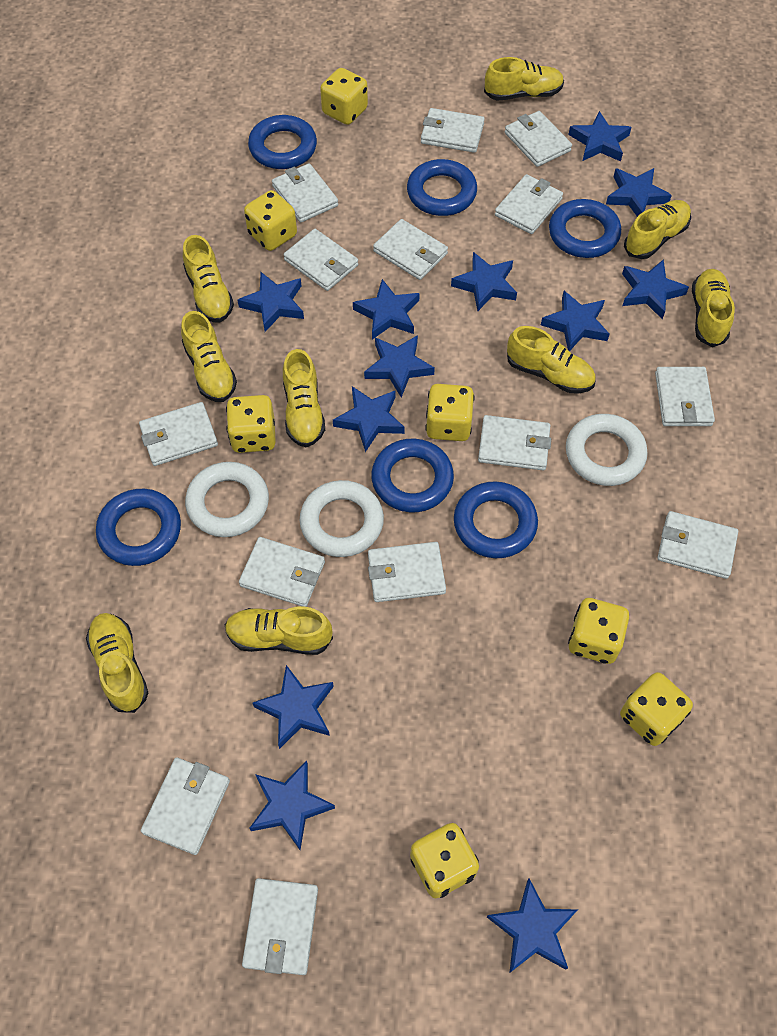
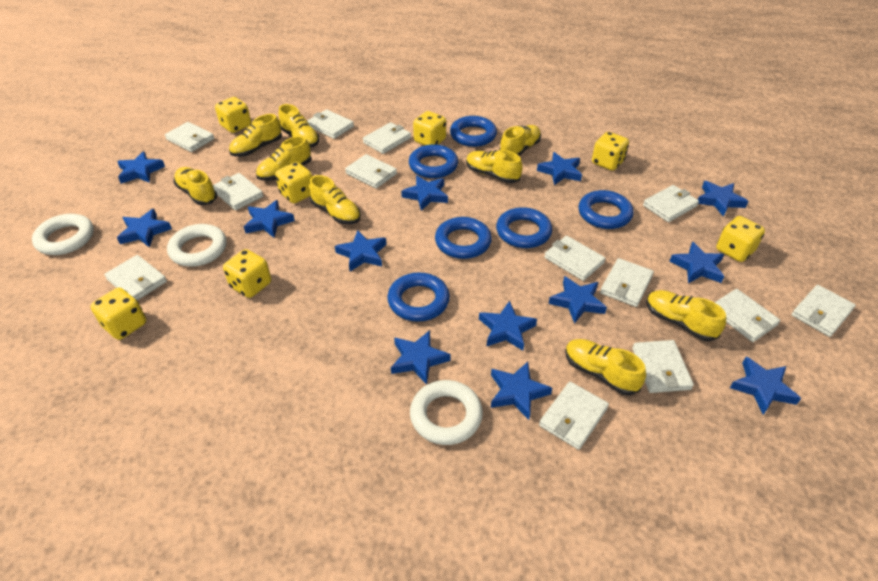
blue star: [237,272,304,332] [249,761,335,850] [252,665,334,749] [333,386,405,452] [353,279,420,339] [364,335,435,397] [451,252,517,311] [487,879,577,973] [541,291,609,351] [568,111,632,161] [606,168,672,217] [622,259,689,319] = 12 -> [117,151,165,184] [117,208,172,248] [244,200,295,238] [335,230,387,271] [391,330,451,385] [401,175,448,211] [479,301,537,351] [491,362,552,420] [537,152,582,185] [549,276,607,324] [669,242,724,283] [698,181,749,217] [730,357,801,415] = 13
white wallet: [139,402,218,466] [141,757,230,855] [239,537,325,607] [242,878,318,975] [272,163,338,223] [283,229,358,291] [368,542,446,602] [373,219,448,280] [421,108,485,153] [478,415,551,470] [495,174,563,234] [505,111,572,167] [655,367,715,426] [657,511,738,579] = 14 -> [104,255,167,300] [165,122,215,152] [213,173,263,210] [307,109,354,139] [345,154,397,189] [363,122,411,154] [539,382,609,450] [544,236,606,281] [600,258,654,307] [632,340,694,393] [643,185,699,222] [714,289,780,342] [792,285,856,337] = 13

